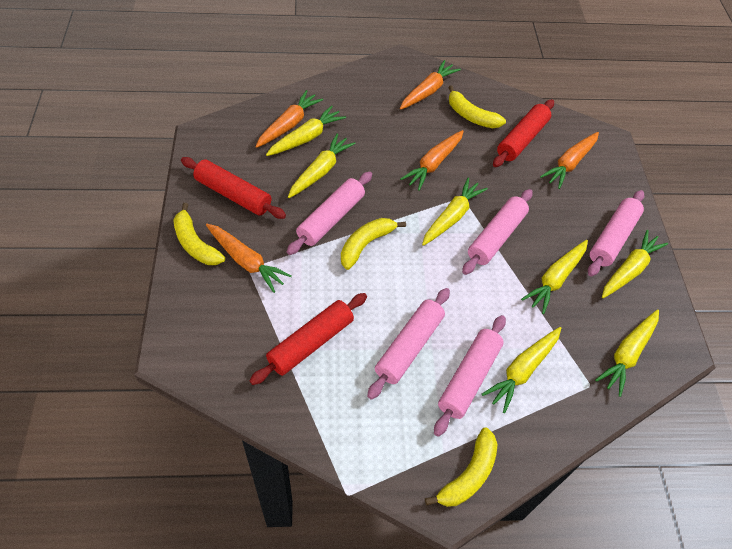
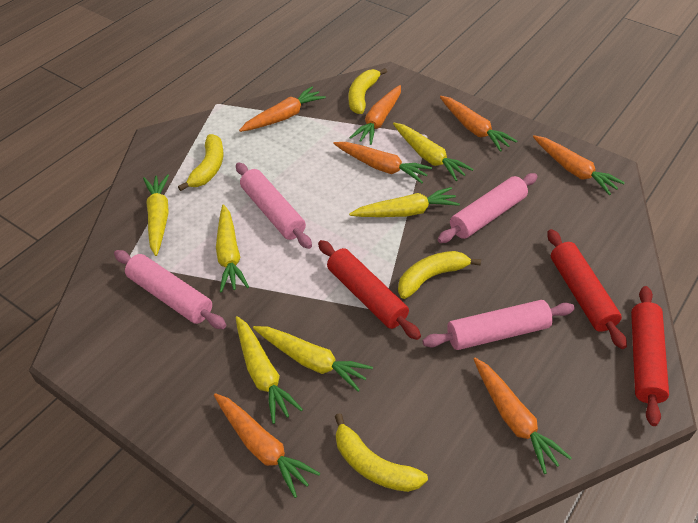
orange carrot: [206,224,292,293] [255,90,323,148] [400,60,461,110] [400,130,464,191] [540,132,599,189] = 5 -> [214,393,320,498] [239,87,326,132] [333,142,432,183] [349,85,401,145] [440,96,517,152] [474,358,572,474] [533,135,625,195] = 7
pink rolling pin: [287,172,372,255] [367,288,450,400] [434,315,506,436] [462,189,533,275] [588,190,644,277] = 5 -> [114,250,226,329] [236,162,312,249] [422,300,575,350] [438,173,538,243] = 4
yellow carrot: [266,106,346,156] [288,133,355,198] [422,177,488,246] [482,327,561,413] [521,240,588,314] [595,310,659,397] [602,230,668,298] = 7 -> [143,174,169,256] [216,204,249,293] [236,316,303,424] [253,326,373,392] [349,187,460,217] [393,123,473,181] = 6

